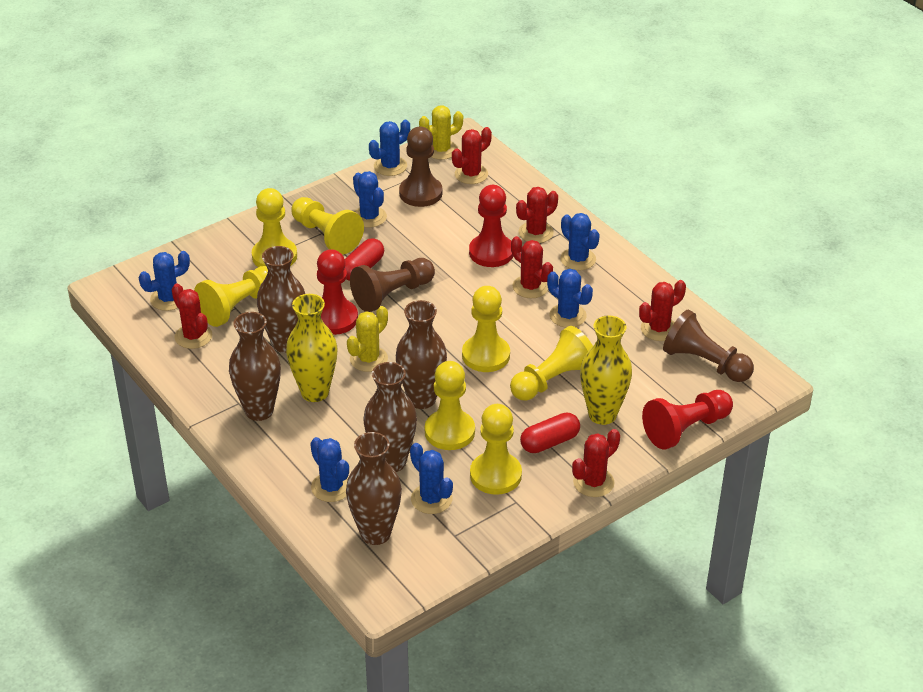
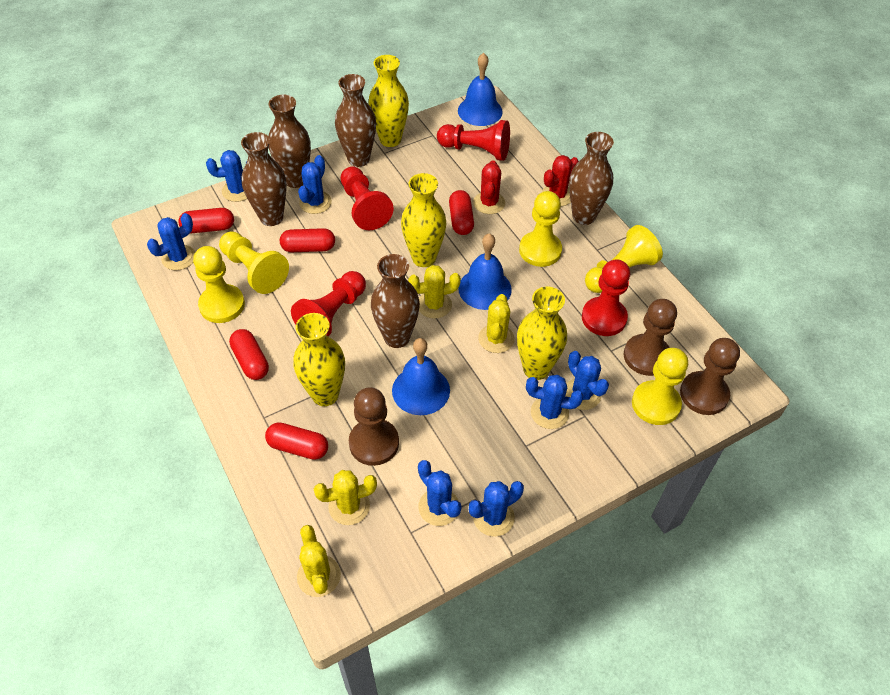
blue bell: none = 0 -> [392,338,450,415] [458,53,503,126] [458,233,512,310] = 3
red cactus: [172,284,212,349] [452,127,492,184] [511,236,553,298] [516,187,558,243] [572,429,620,497] [639,280,686,341] = 6 -> [473,160,505,214] [542,155,579,206] = 2
red capsule: [345,238,384,281] [520,412,580,453] = 2 -> [178,208,234,233] [229,329,269,380] [265,422,328,460] [280,228,335,252] [449,190,474,235] = 5
red pawn: [317,249,358,335] [469,185,513,267] [642,390,733,450] = 3 -> [291,271,366,336] [341,166,394,230] [437,120,510,161] [582,259,630,336] = 4
yellow cactus: [347,306,388,372] [419,105,463,160] = 2 -> [297,525,341,597] [314,470,377,525] [408,265,461,318] [478,294,514,353] = 4
yellow pawn: [194,266,268,327] [252,188,297,267] [292,197,364,255] [425,361,475,450] [462,286,510,372] [470,404,522,495] [510,326,593,401] = 7 -> [193,246,245,323] [219,231,289,294] [519,191,562,267] [585,225,663,293] [632,348,688,425] = 5
yellow vase: [286,294,338,402] [580,315,632,425] = 2 -> [293,313,345,406] [368,55,409,147] [401,173,447,267] [517,287,567,380] = 4

